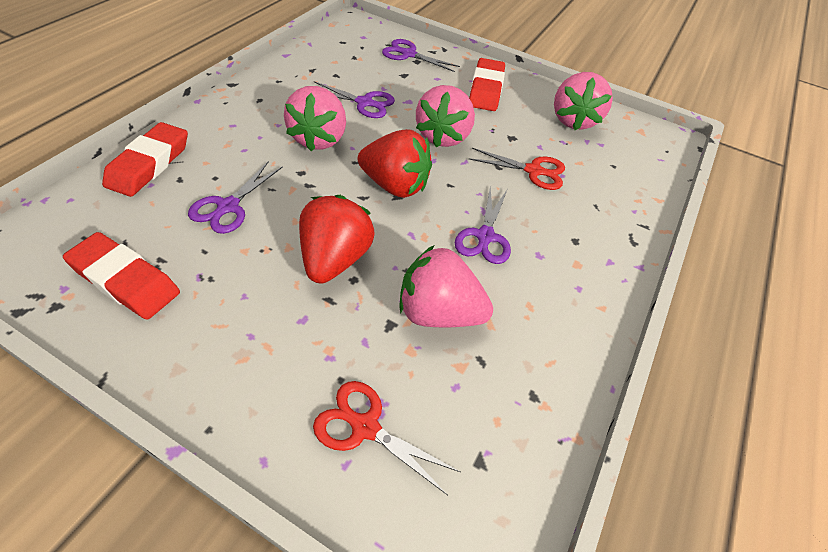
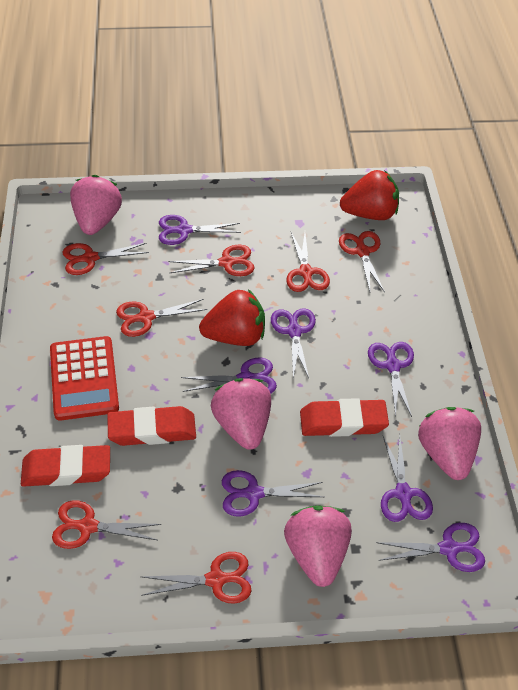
purple scissors: [188,162,283,234] [314,81,395,118] [382,39,460,72] [455,187,511,264] = 4 -> [159,215,241,245] [181,358,277,394] [222,470,324,516] [271,308,316,378] [368,342,414,417] [376,523,485,572] [381,435,433,522] = 7
red calculator: none = 0 -> [50,336,119,421] = 1
red scissors: [313,381,460,495] [469,148,565,190] = 2 -> [52,500,161,549] [62,243,149,275] [116,299,207,337] [141,552,252,604] [168,245,255,276] [286,232,330,292] [339,231,385,292] = 7

